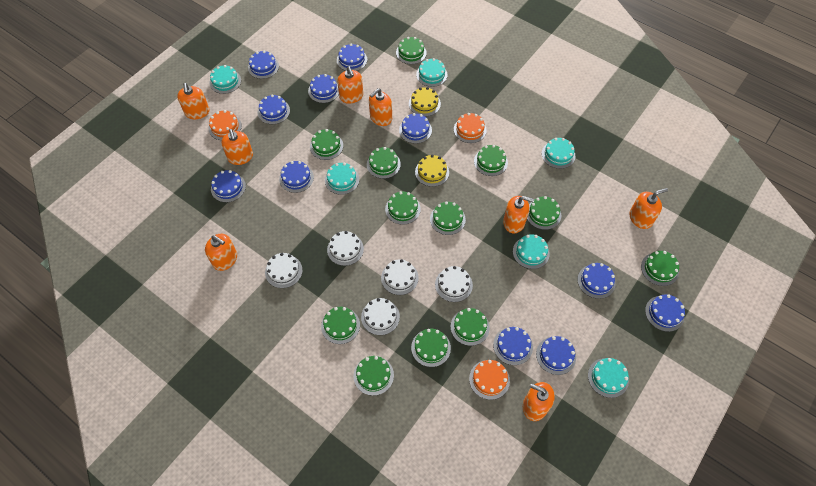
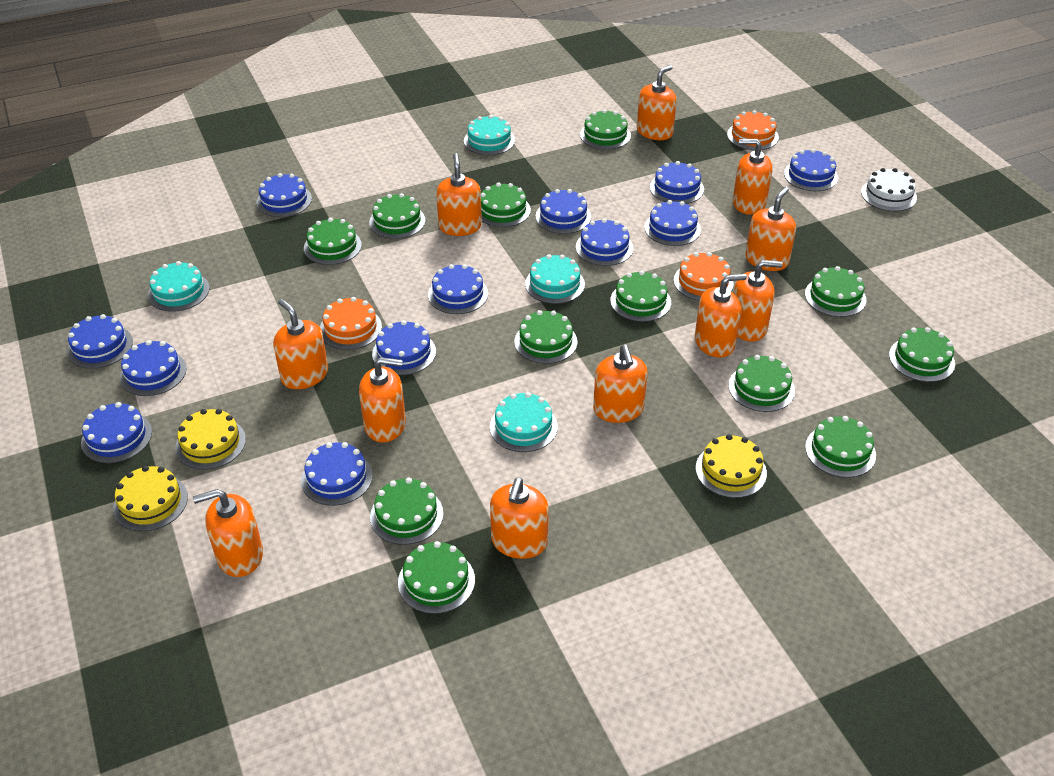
blue cake: [211,170,246,202] [248,51,279,79] [258,95,290,124] [279,161,314,193] [308,74,339,103] [337,44,367,71] [399,113,432,144] [493,327,533,365] [536,336,576,375] [578,263,616,299] [645,295,685,332] = 11 -> [67,314,133,369] [81,402,152,463] [120,340,187,396] [256,173,312,217] [301,442,373,506] [372,320,436,375] [428,264,488,314] [535,189,591,234] [576,218,633,266] [644,200,701,246] [650,161,704,204] [784,149,838,191] = 12
orange soap dispenser: [177,83,209,119] [205,234,237,271] [221,129,253,165] [337,66,363,104] [369,88,392,126] [503,196,535,234] [523,382,555,421] [629,188,668,229] = 8 -> [193,489,263,577] [273,299,328,389] [359,357,406,443] [436,153,482,236] [490,478,549,559] [593,345,648,423] [637,65,677,140] [695,274,747,358] [733,139,772,215] [734,260,783,342] [746,187,796,271] = 11
turquoise cake: [209,65,241,94] [325,163,359,195] [416,58,448,87] [513,234,550,269] [542,138,576,169] [588,358,629,398] = 6 -> [148,261,210,312] [464,115,515,155] [490,392,558,452] [525,254,585,304] = 4
white cake: [265,253,302,288] [327,231,364,266] [361,298,400,335] [381,259,419,295] [435,266,473,302] = 5 -> [861,168,917,211] = 1
yellow cake: [409,87,441,116] [415,155,449,187] = 2 -> [113,466,188,531] [175,409,246,470] [696,434,767,498] = 3

